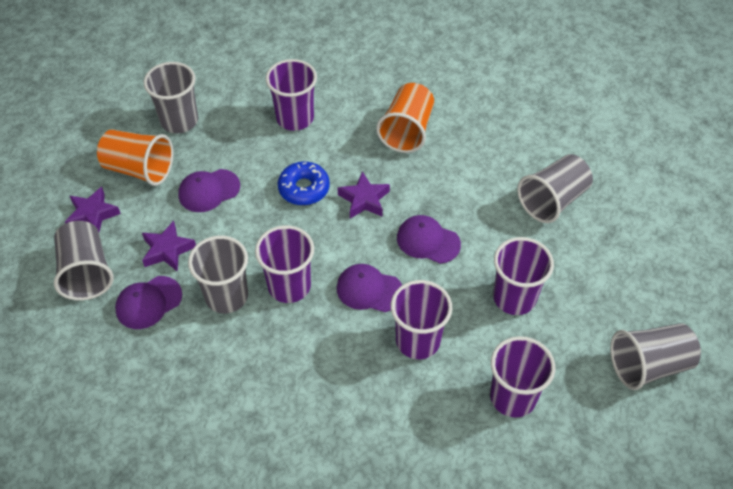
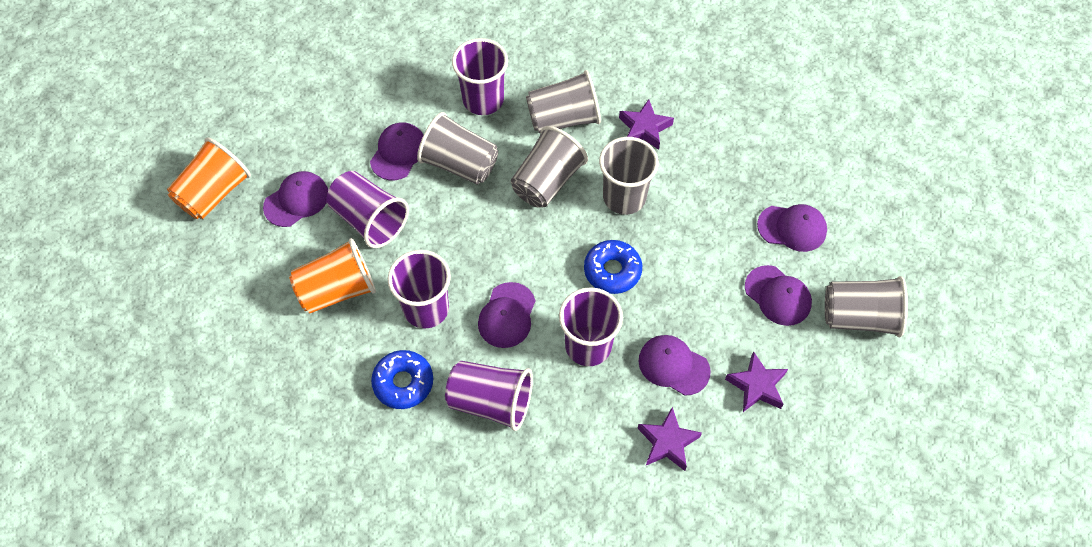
blue donut: [278,161,330,205] = 1 -> [371,350,433,409] [584,240,642,294] = 2
purple cap: [115,276,182,329] [178,169,240,212] [337,264,402,312] [397,215,461,264] = 4 -> [263,171,328,227] [370,122,423,180] [478,282,535,348] [638,335,711,396] [745,265,812,326] [757,204,827,252] = 6

